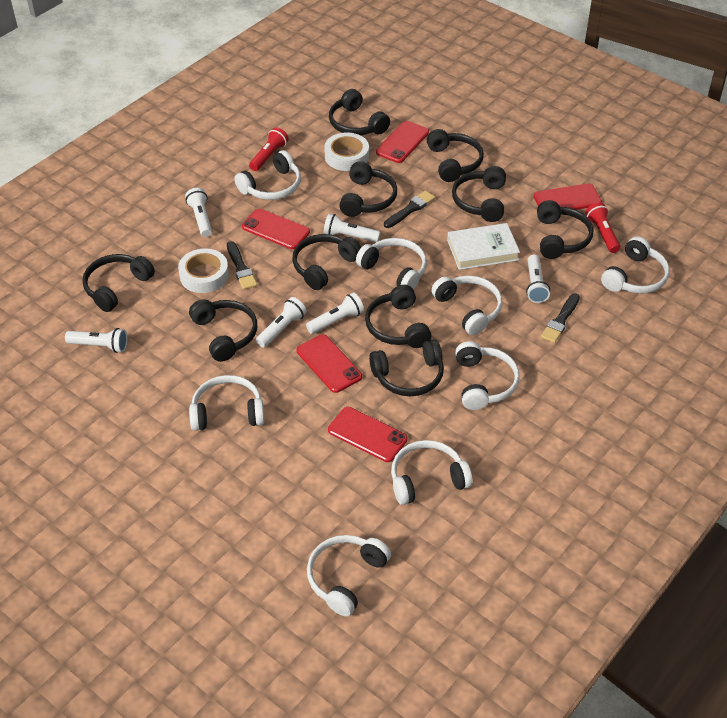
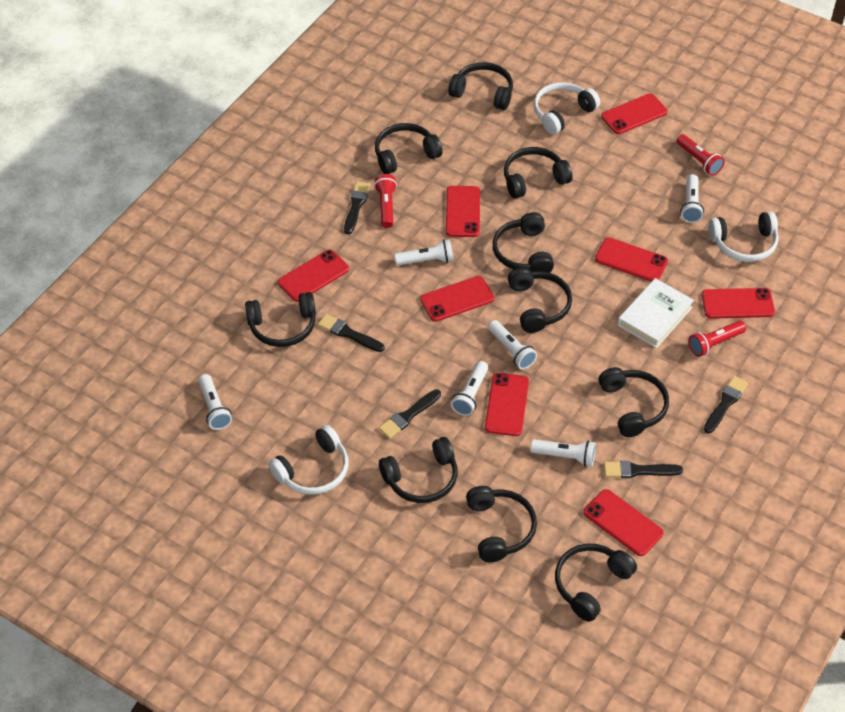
black brush: [227,241,257,290] [384,190,435,228] [541,293,580,343] = 3 -> [318,314,385,352] [344,181,371,234] [379,389,441,439] [604,461,683,478] [704,376,748,433] = 5
red flashlight: [249,127,289,171] [586,202,621,253] = 2 -> [374,174,397,228] [676,134,724,176] [688,321,746,357] = 3
red phone: [242,209,310,249] [296,334,362,393] [328,407,408,462] [376,121,429,163] [534,183,602,210] = 5 -> [278,250,349,302] [420,276,494,322] [446,186,480,237] [485,373,529,436] [583,489,664,556] [595,238,668,282] [601,94,668,134] [702,288,775,319] = 8
white headphones: [189,375,264,431] [234,150,301,200] [307,535,391,617] [356,238,427,290] [391,440,473,505] [431,275,502,335] [455,341,519,410] [601,236,670,294] = 8 -> [268,425,348,495] [534,82,600,135] [708,211,779,262] = 3
white tape: [178,248,229,293] [325,133,369,171] = 2 -> none = 0

